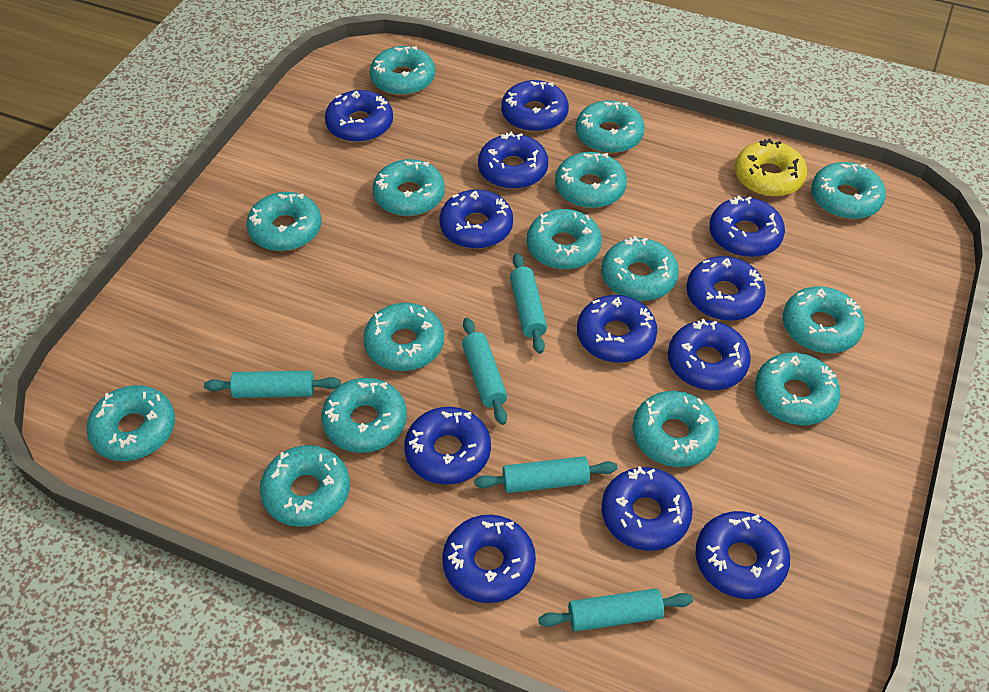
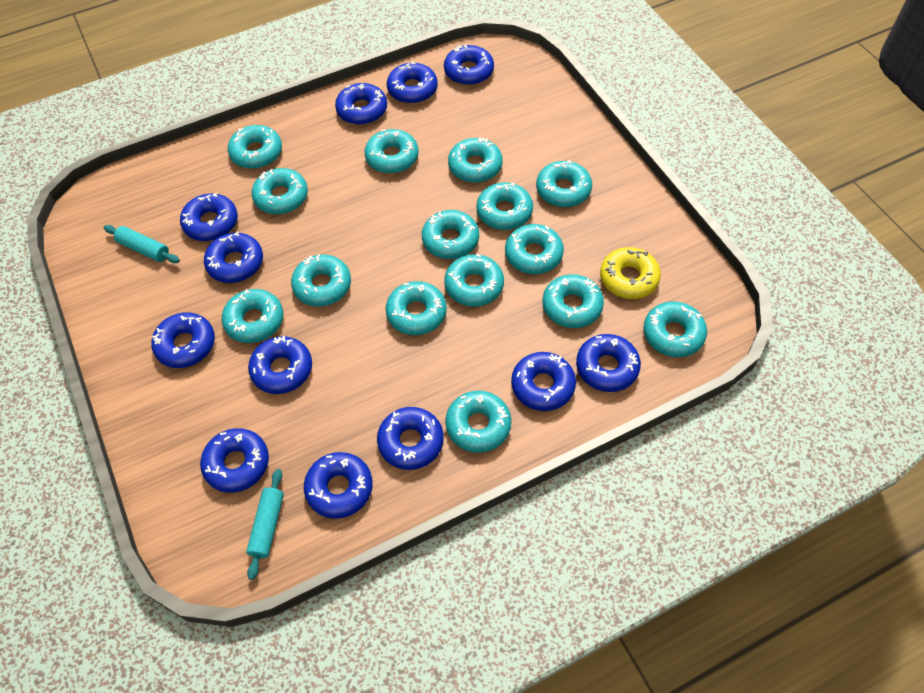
turquoise rolling pin: [204,371,341,398] [462,317,507,425] [474,456,617,493] [510,253,547,354] [538,588,693,632] = 5 -> [104,225,180,263] [246,469,284,580] = 2

